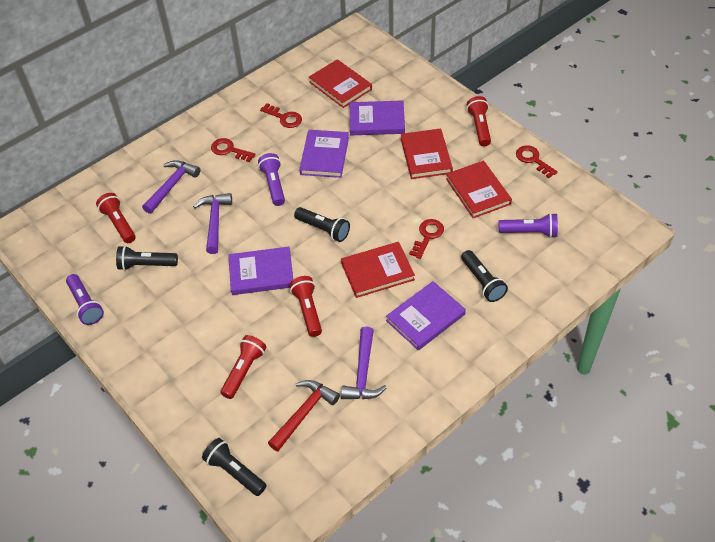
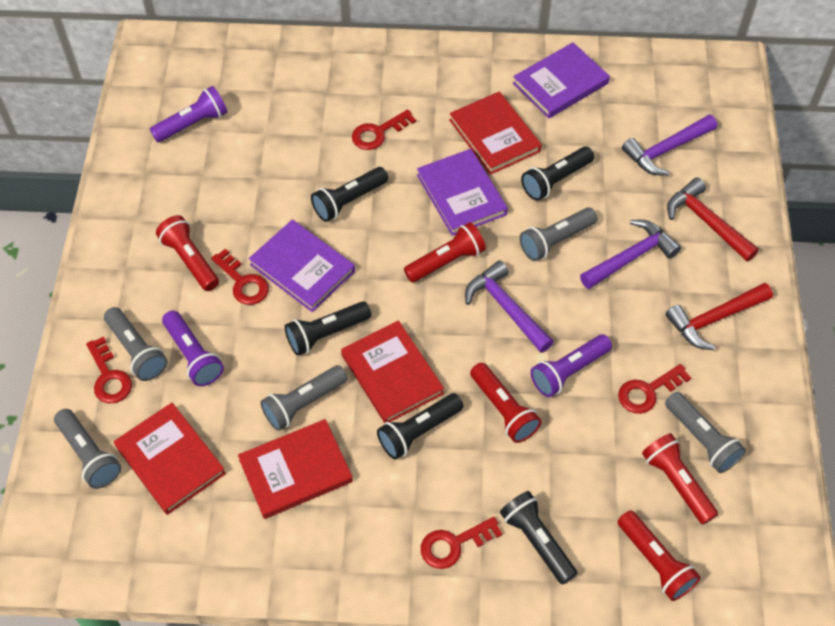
black flashlight: [116,246,178,271] [202,438,266,496] [294,207,350,242] [461,250,508,302] = 4 -> [285,301,371,356] [311,167,388,222] [377,393,463,459] [500,491,578,585] [521,146,594,201] = 5
grey flashlight: none = 0 -> [54,409,121,489] [104,307,168,381] [260,365,347,431] [520,207,598,261] [665,392,746,473] = 5
purple book: [228,247,293,295] [299,130,349,178] [350,100,405,135] [386,281,466,350] = 4 -> [249,220,355,312] [417,149,508,236] [513,42,610,118] = 3
red flashlight: [96,193,136,243] [220,335,266,399] [290,276,322,337] [467,96,491,146] = 4 -> [156,215,219,291] [404,222,486,283] [470,363,542,443] [618,511,701,601] [642,433,718,524] = 5
red hammer: [268,380,340,451] = 1 -> [665,283,773,350] [667,178,759,261] = 2
red key: [211,138,256,162] [260,103,302,128] [409,219,444,259] [516,145,558,178] = 4 -> [86,337,132,403] [211,249,269,305] [352,109,416,150] [421,517,502,569] [618,364,691,414] = 5

